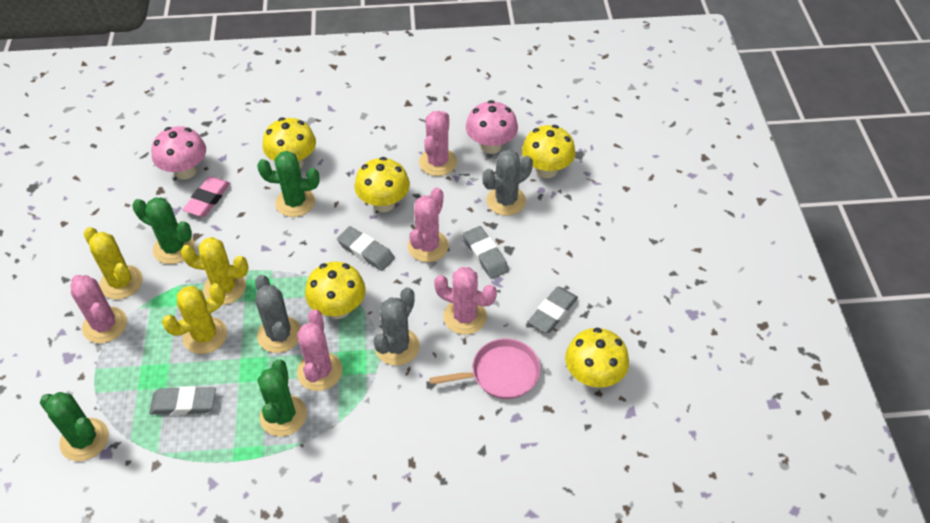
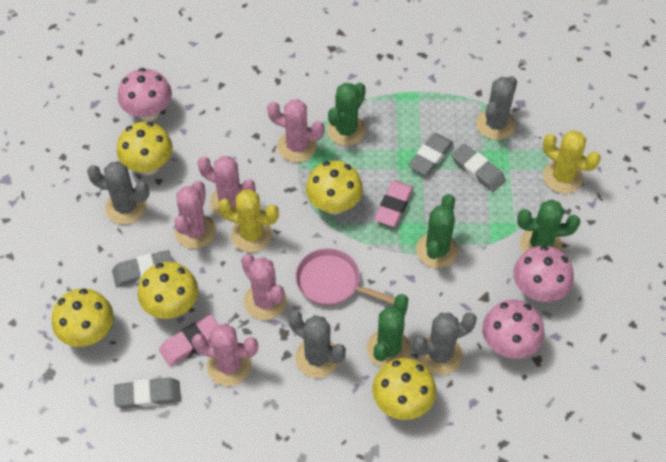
grey cactus: [255,275,301,353] [374,287,420,366] [483,149,533,216] = 3 -> [87,161,149,225] [288,311,346,378] [413,312,477,375] [476,76,517,140] = 4
pink eraser: [183,176,231,217] = 1 -> [159,315,219,366] [374,181,414,227] = 2
pink mushroom: [151,126,206,180] [466,100,518,154] = 2 -> [118,68,172,121] [482,300,544,359] [513,246,574,302] = 3
yellow cactus: [84,227,143,299] [162,283,227,354] [181,237,249,305] = 3 -> [218,189,279,252] [543,130,601,194] = 2

